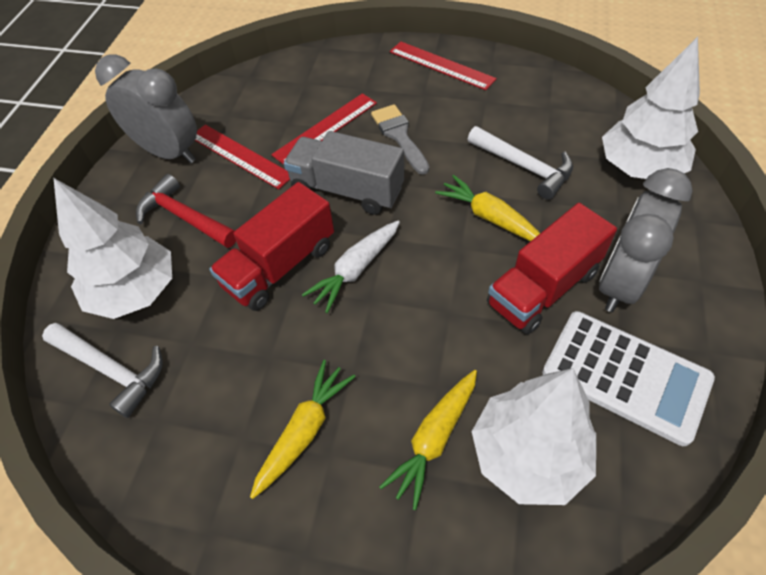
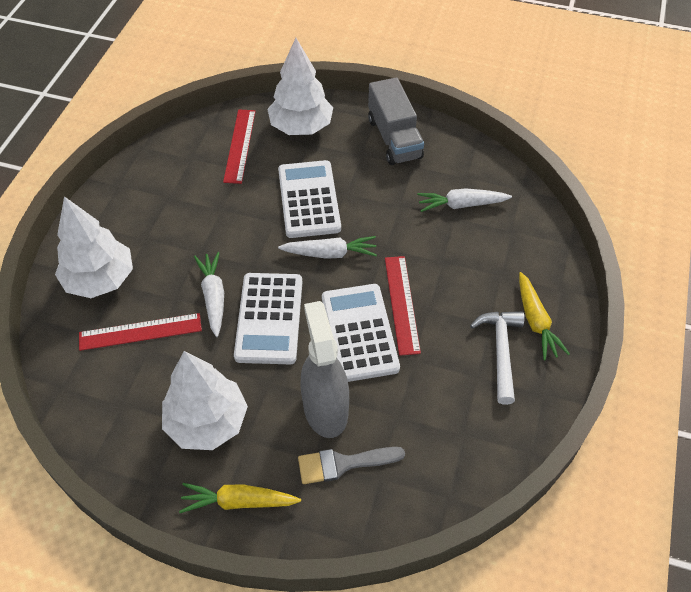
grey clock: [95,54,197,163] [599,168,692,312] = 2 -> none = 0
grey spray bottle: none = 0 -> [301,301,349,438] = 1
red hammer: [136,174,236,248] = 1 -> none = 0
red truck: [209,182,334,311] [487,203,617,334] = 2 -> none = 0
white calculator: [542,311,715,446] = 1 -> [234,273,302,364] [278,160,341,238] [322,284,400,382] = 3
white carrot: [302,221,400,313] = 1 -> [194,252,224,337] [278,236,377,259] [417,188,512,212] = 3
white hammer: [42,323,163,418] [468,126,573,200] = 2 -> [470,311,524,405] = 1
yellow carrot: [250,360,355,499] [379,370,477,510] [435,175,540,241] = 3 -> [179,483,301,513] [519,272,570,360] = 2

